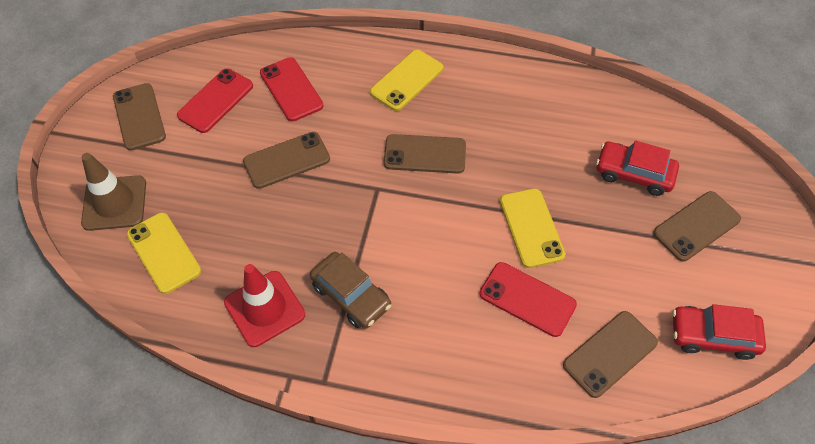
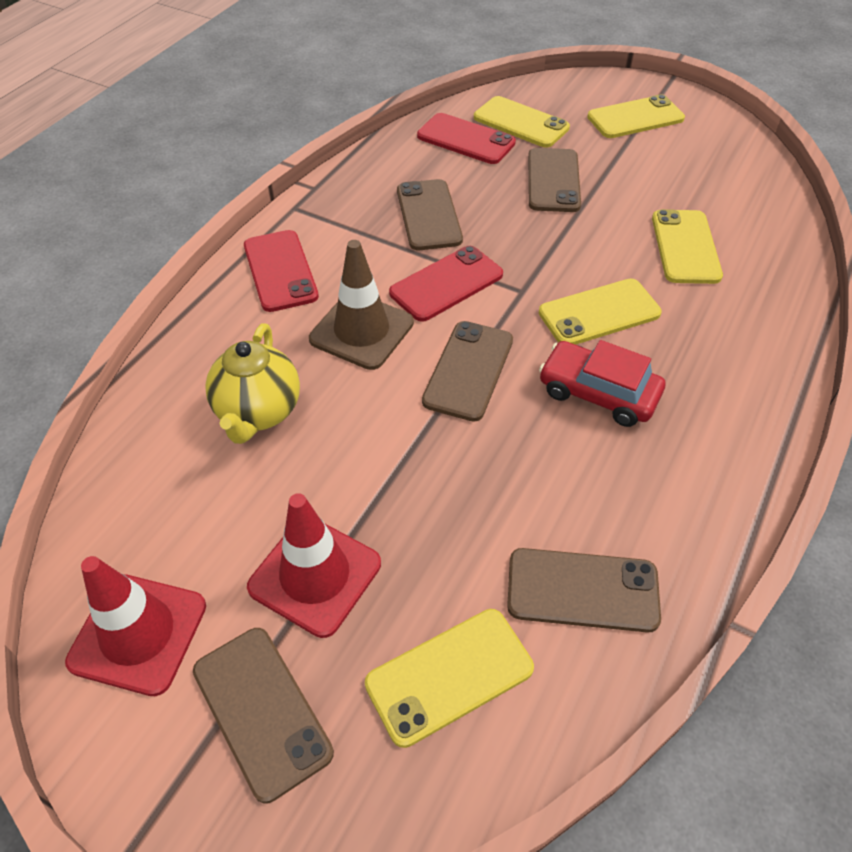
brown car: [310,252,391,328] = 1 -> none = 0
red car: [596,141,679,196] [672,304,766,360] = 2 -> [539,340,665,427] = 1
red traffic cone: [224,264,305,347] = 1 -> [65,556,206,696] [247,493,381,638] = 2
yellow phone: [127,212,201,294] [370,50,443,111] [500,188,565,268] = 3 -> [365,609,534,748] [474,96,570,148] [539,279,662,345] [587,94,685,138] [652,209,723,284] = 5
yellow teapot: none = 0 -> [205,323,300,444] = 1

